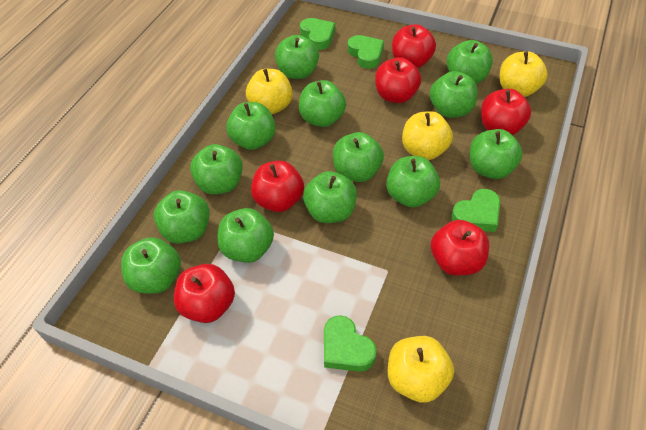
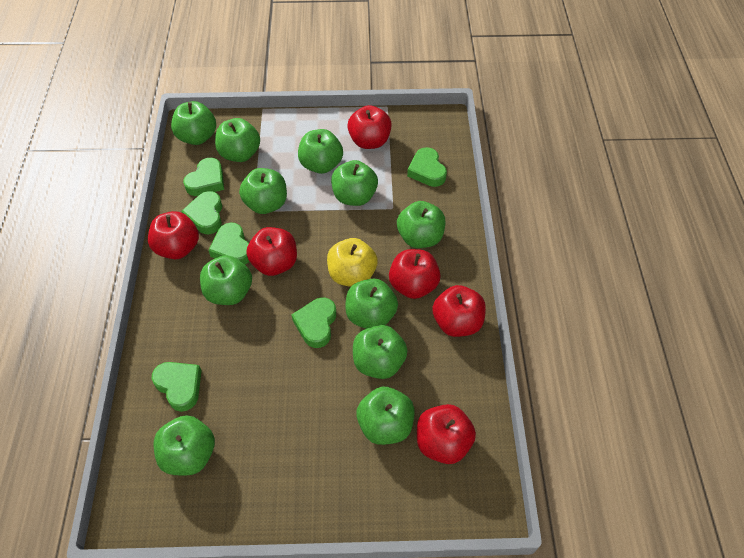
green apple: [121,237,181,294] [154,190,210,244] [190,144,243,194] [218,208,274,263] [226,102,276,150] [275,35,319,79] [299,80,346,127] [303,171,357,223] [333,132,384,182] [386,156,440,208] [430,71,478,118] [447,40,493,84] [470,129,523,179] = 13 -> [154,415,215,475] [171,101,216,145] [200,255,252,305] [215,118,260,162] [239,168,287,214] [298,129,343,174] [331,160,378,206] [345,279,398,329] [353,325,408,379] [356,387,414,445] [397,201,445,248] = 11
green heart: [300,18,335,50] [324,315,377,372] [348,35,384,69] [451,189,500,232] = 4 -> [152,362,202,412] [181,191,222,234] [183,158,224,196] [208,222,250,264] [291,297,336,348] [407,147,447,187] = 6
yellow apple: [246,69,293,114] [388,336,454,403] [402,111,453,160] [500,51,548,97] = 4 -> [327,238,378,287] = 1

